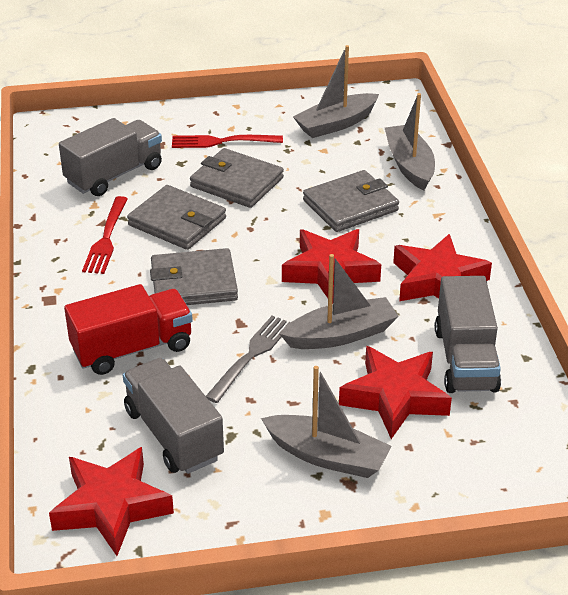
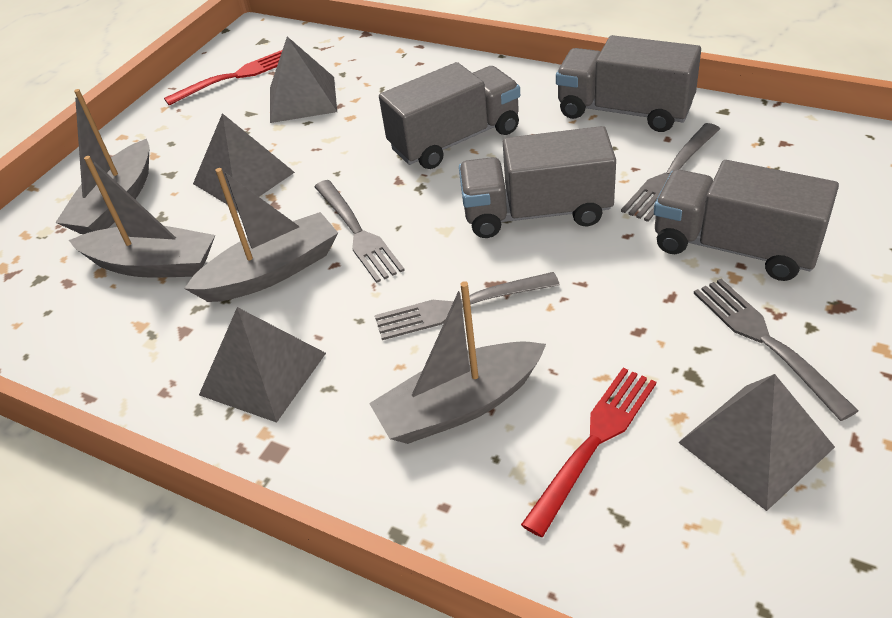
grey fork: [206,315,291,403] = 1 -> [314,180,405,283] [375,272,560,340] [621,123,720,222] [694,279,859,421] = 4
grey pyramid: none = 0 -> [193,113,295,211] [199,307,326,423] [270,37,337,123] [678,374,835,511] = 4
grey truck: [59,118,162,196] [123,358,224,474] [435,276,501,393] = 3 -> [379,62,520,169] [459,126,616,238] [556,35,701,132] [654,160,839,281] = 4
grey wallet: [127,185,226,250] [150,248,238,305] [190,148,284,208] [303,170,399,232] = 4 -> none = 0
red star: [49,447,174,556] [282,229,381,305] [339,346,452,439] [393,234,492,301] = 4 -> none = 0
red truck: [64,284,193,375] = 1 -> none = 0

